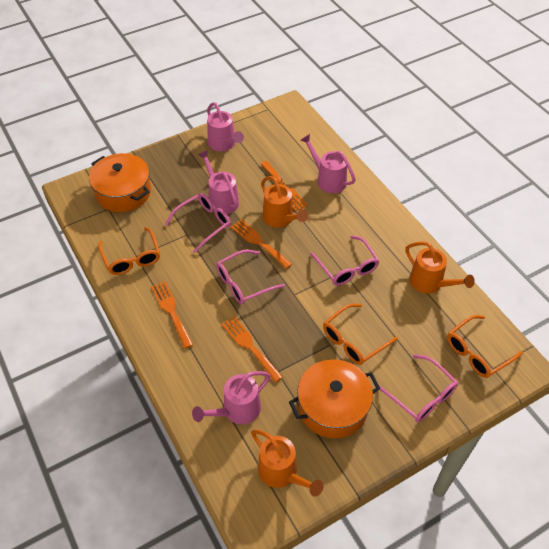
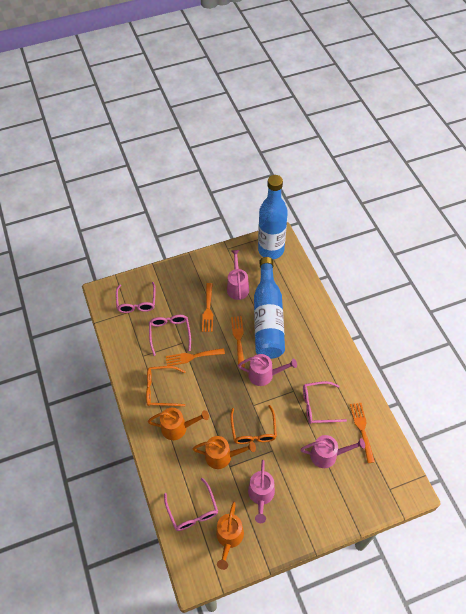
blue bottle: none = 0 -> [254,257,285,359] [258,175,288,259] = 2
orange glasses: [98,227,160,275] [323,304,398,365] [447,315,523,378] = 3 -> [146,366,186,406] [230,405,277,444] = 2
orange pot: [89,153,151,212] [289,359,380,438] = 2 -> none = 0

